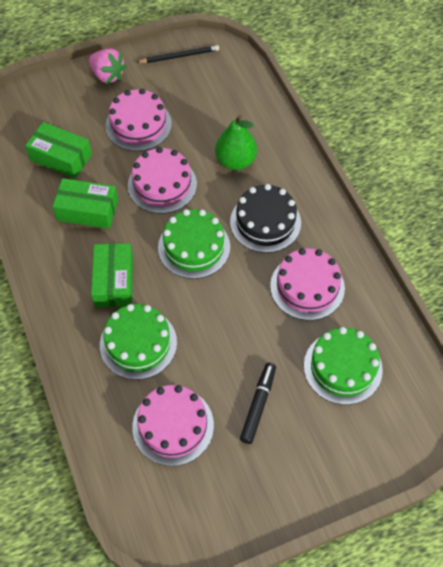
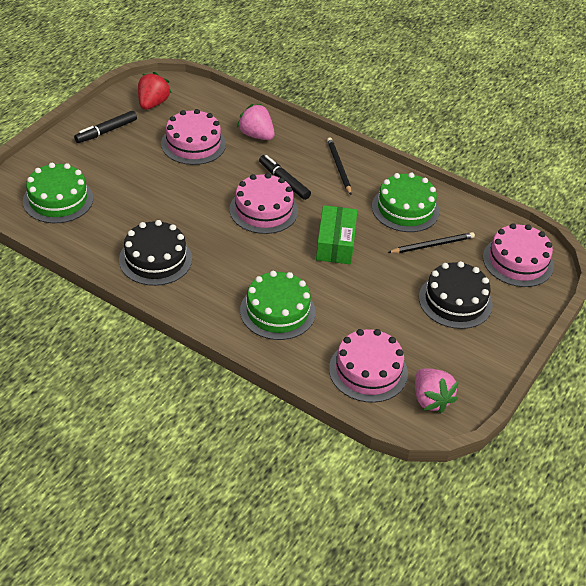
black cake: [230,184,301,253] = 1 -> [119,220,192,286] [419,261,493,329] = 2
black marker: [240,363,276,444] = 1 -> [74,111,137,143] [259,155,311,200] = 2
black pencil: [137,45,219,63] = 1 -> [327,137,351,195] [387,232,475,253] = 2
green box: [25,122,92,179] [52,178,118,229] [91,243,133,307] = 3 -> [316,205,357,264] = 1
green pear: [215,115,257,170] = 1 -> none = 0
pink strawberry: [89,49,127,84] = 1 -> [237,104,275,140] [415,368,459,414] = 2
red strawberry: none = 0 -> [138,72,172,110] = 1

